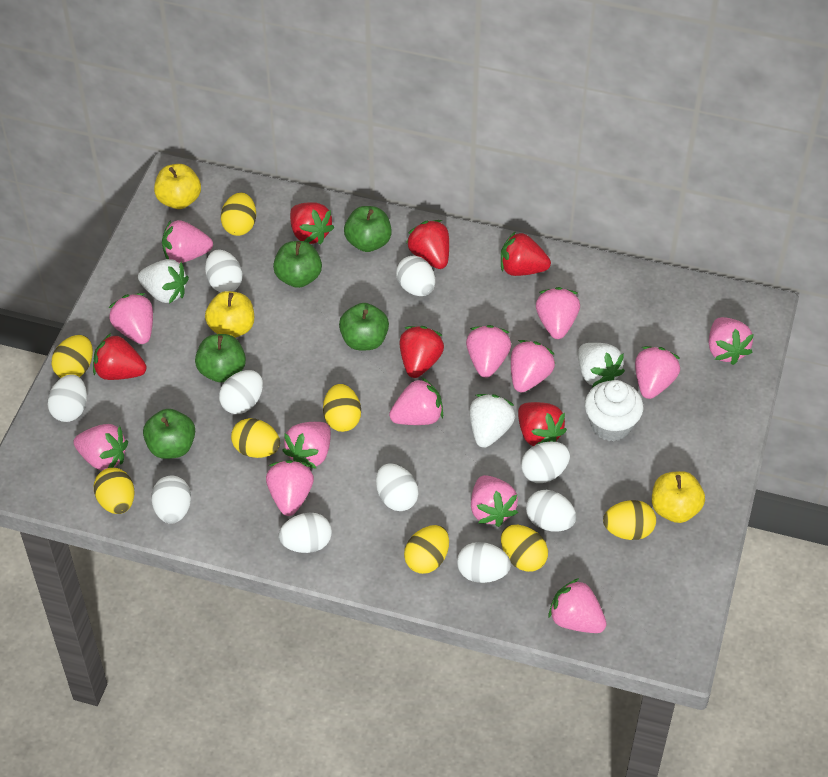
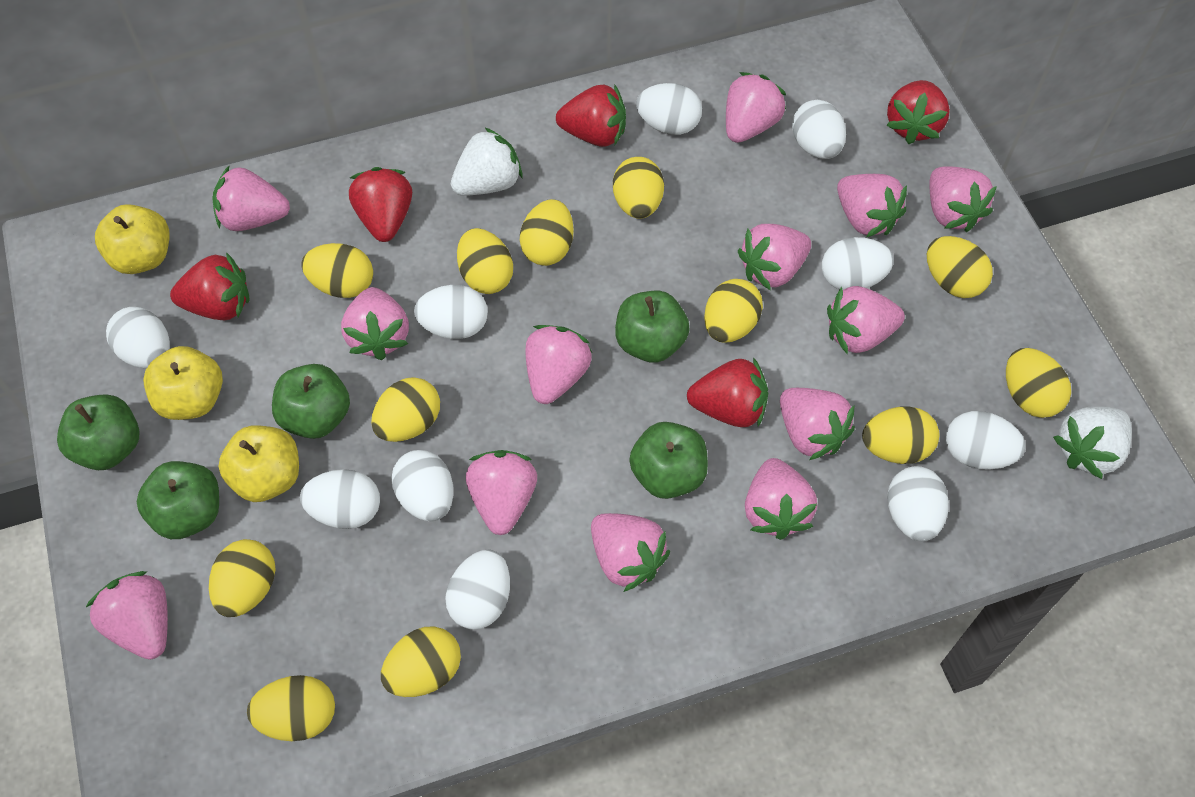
red strawberry: [93,333,147,380] [290,202,335,244] [400,326,444,378] [406,220,449,269] [501,231,551,276] [518,402,567,446] = 6 -> [170,252,250,320] [349,167,412,242] [556,84,626,147] [687,357,768,427] [886,80,950,144] = 5
white cupcake: [585,380,643,441] = 1 -> none = 0
white strawberry: [138,259,189,304] [469,394,515,448] [578,343,625,387] = 3 -> [451,128,523,196] [1053,406,1132,479] = 2
yellow egg: [51,335,93,378] [94,468,135,514] [221,193,256,236] [231,418,280,458] [323,384,361,432] [404,525,449,574] [501,525,548,572] [603,500,656,540] = 8 -> [209,539,276,617] [247,675,335,741] [301,243,373,298] [371,377,440,442] [381,626,461,697] [457,228,513,294] [520,199,574,266] [613,157,664,219] [704,279,763,342] [862,406,939,464] [927,236,993,298] [1006,348,1071,418] = 12

